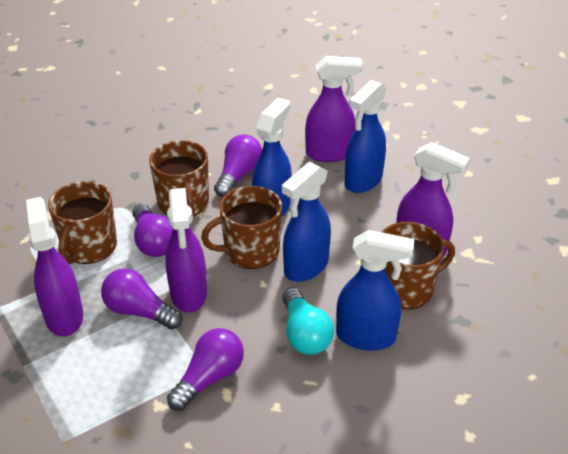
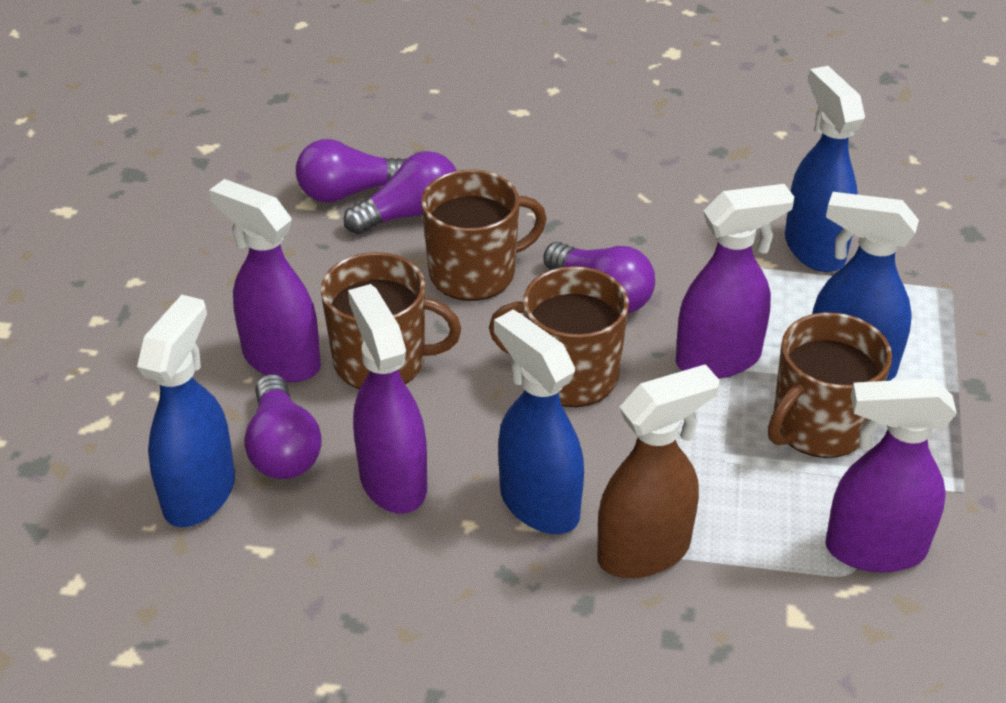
brown spray bottle: none = 0 -> [597,364,720,578] = 1
turquoise light bulb: [282,288,334,355] = 1 -> none = 0

